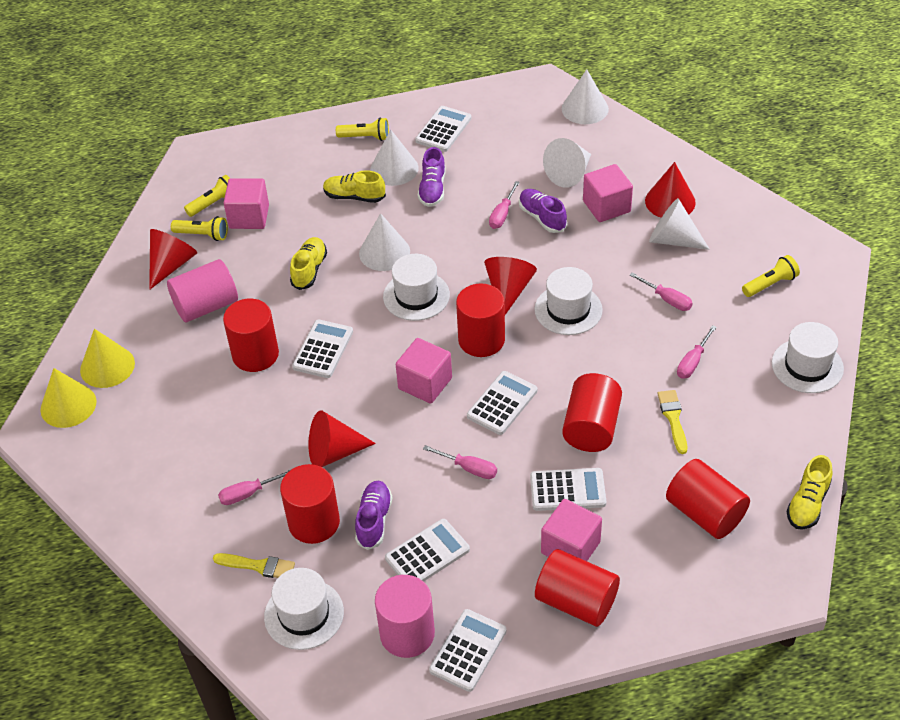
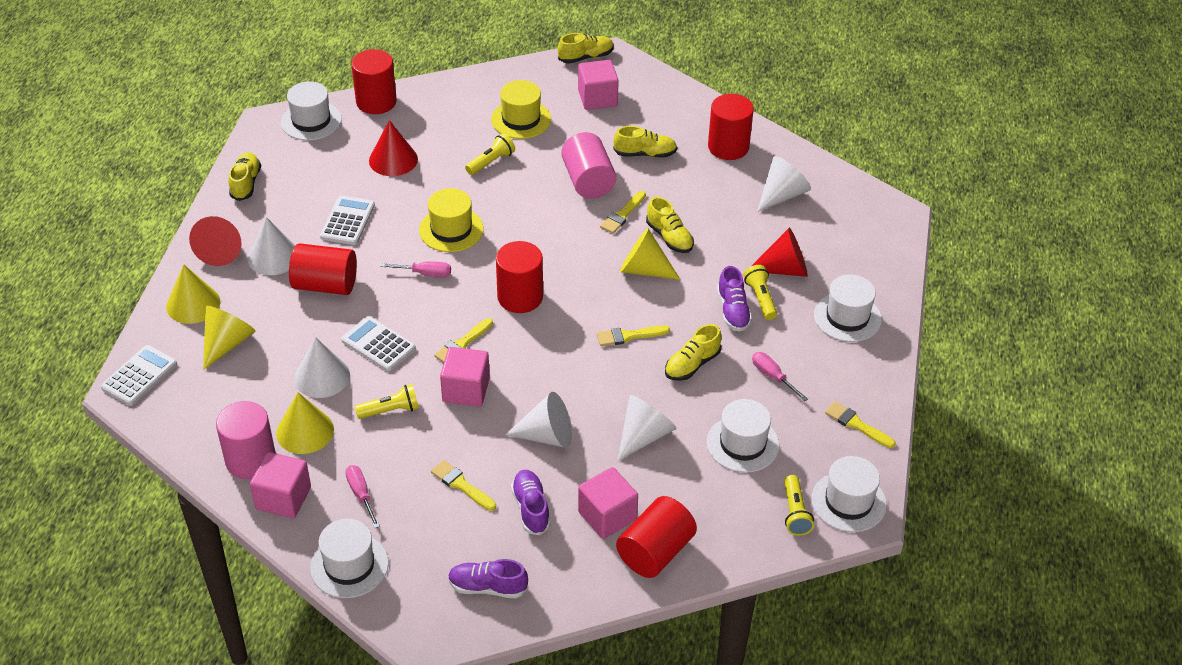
pink screwdriver: [218,469,292,505] [423,445,497,479] [489,181,520,229] [630,272,693,311] [677,325,717,379] = 5 -> [345,465,380,528] [380,262,451,277] [752,352,808,401] = 3
red cone: [149,229,197,290] [308,410,376,467] [484,257,537,315] [645,162,696,218] = 4 -> [189,216,241,266] [369,120,418,176] [752,228,808,277] = 3
red cylinder: [223,299,279,372] [280,464,340,544] [456,284,505,357] [535,549,620,627] [562,373,622,452] [666,459,750,539] = 6 -> [289,243,357,295] [351,49,397,114] [496,241,543,313] [616,496,697,578] [708,94,754,160] = 5
white calculator: [292,320,353,378] [385,519,470,582] [415,106,472,152] [429,609,506,692] [467,371,537,435] [530,468,606,511] = 6 -> [101,345,177,406] [320,196,375,245] [341,316,416,371] = 3
white hat: [264,568,344,650] [383,254,450,321] [535,267,603,335] [772,322,844,393] = 4 -> [281,81,342,141] [310,519,389,598] [707,399,779,473] [811,456,887,532] [814,274,882,342] = 5
yellow brush: [213,553,295,578] [657,390,687,454] = 2 -> [431,460,496,511] [434,318,493,363] [597,326,670,346] [600,191,646,234] [825,401,896,448] = 5
yellow cone: [40,368,97,428] [80,329,135,388] = 2 -> [166,264,220,324] [203,306,256,370] [276,392,334,454] [620,228,680,280] = 4
yellow hat: none = 0 -> [419,188,484,252] [491,80,551,139] = 2
yellow shoe: [290,237,327,290] [323,170,386,203] [786,455,832,530] = 3 -> [228,152,261,201] [558,33,614,64] [613,126,677,158] [646,197,694,253] [665,324,722,381] = 5

